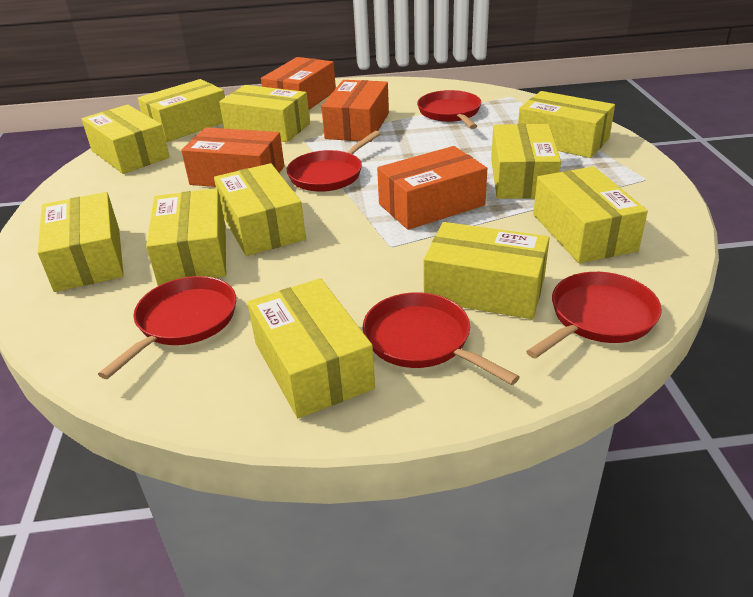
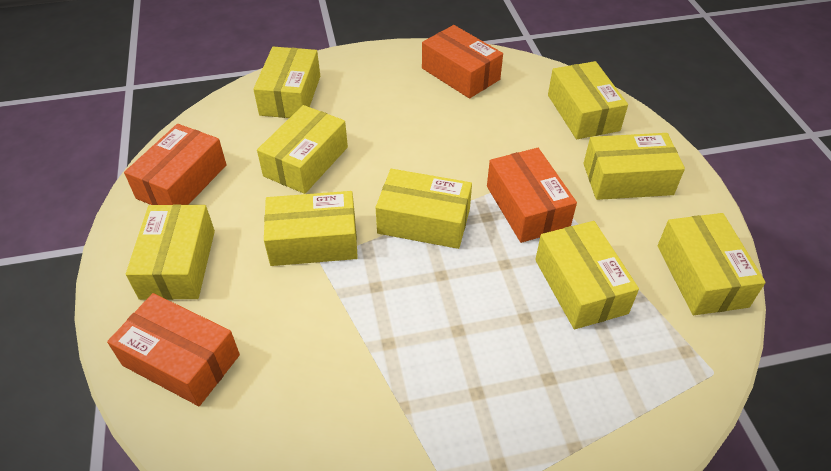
red pan: [98,276,236,379] [287,131,380,192] [363,292,520,385] [417,90,482,129] [526,272,662,359] = 5 -> none = 0
yellow box: [38,192,124,292] [82,104,170,174] [138,79,225,142] [146,188,226,286] [214,163,306,256] [219,85,310,142] [247,278,375,418] [424,222,550,319] [491,124,561,199] [518,91,615,158] [533,166,648,263] = 11 -> [126,204,215,300] [253,47,320,118] [257,105,348,194] [264,191,358,266] [375,169,472,249] [535,221,639,329] [548,61,628,139] [583,133,685,200] [658,213,766,315] = 9

